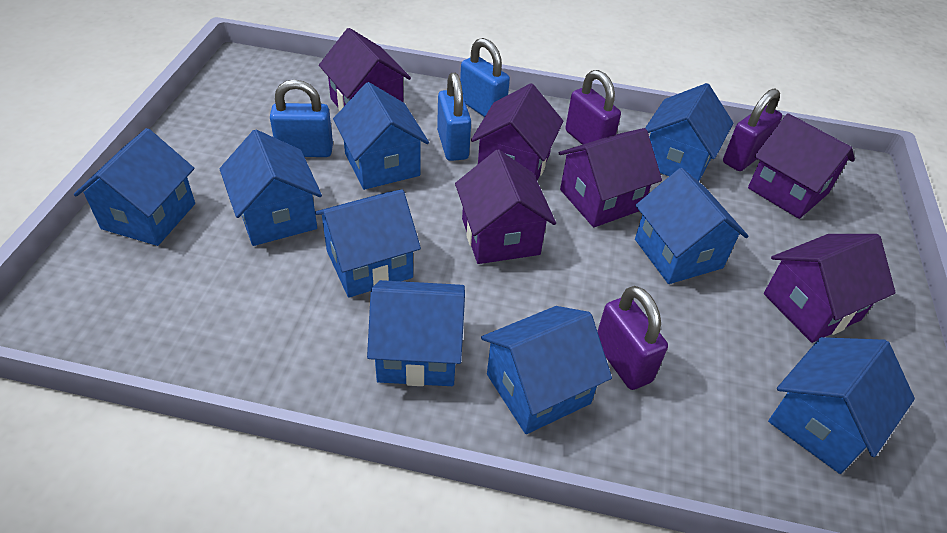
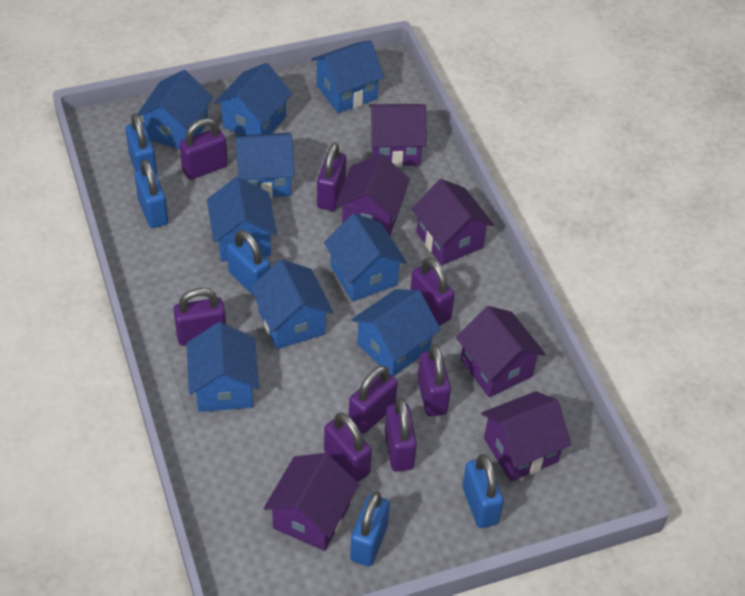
blue padlock: [270,80,333,157] [437,73,471,161] [460,38,510,117] = 3 -> [125,113,157,175] [134,159,168,228] [227,230,270,296] [350,492,390,567] [462,454,504,528] = 5
purple padlock: [565,70,621,145] [597,286,668,390] [723,89,782,171] = 3 -> [173,288,226,346] [179,118,228,180] [317,142,346,211] [324,413,372,482] [349,366,398,434] [385,398,417,472] [410,257,455,326] [417,344,451,417] = 8

